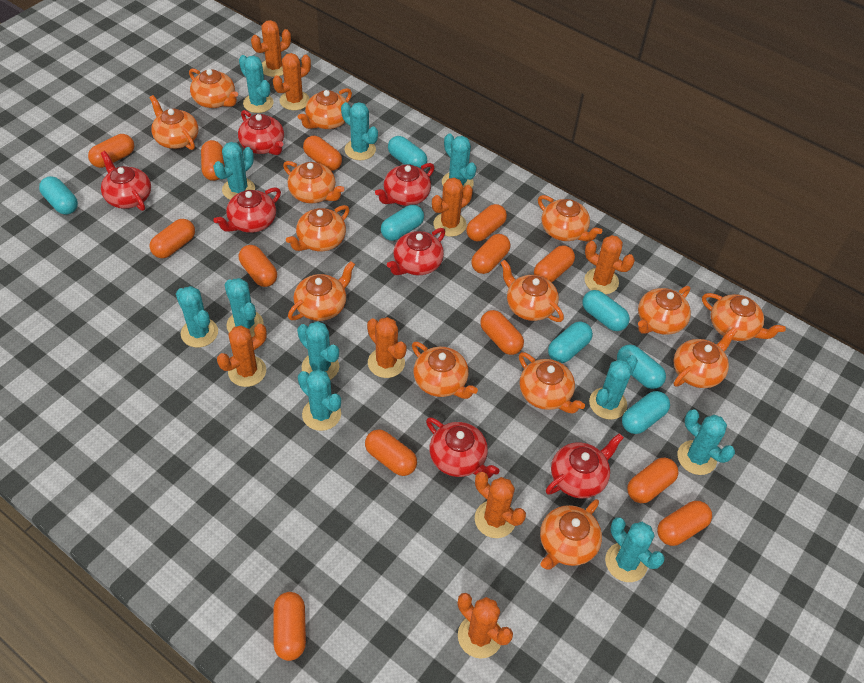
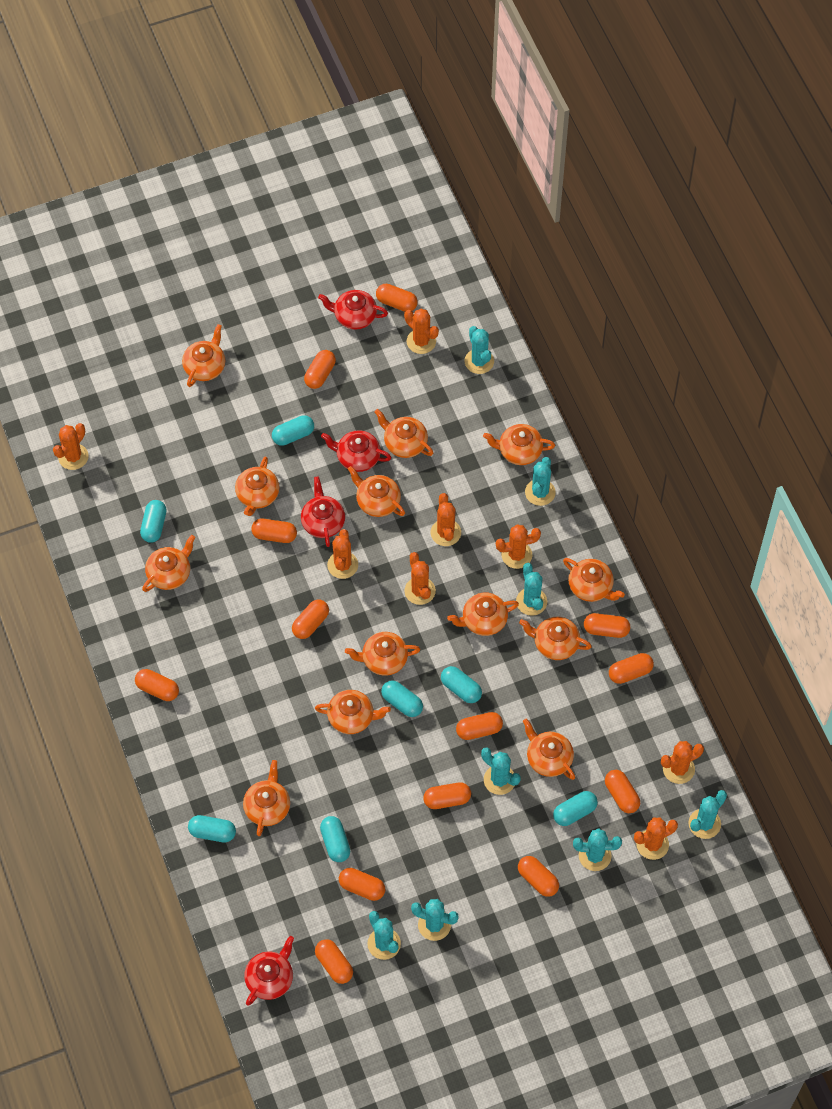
orange teapot: [149,95,198,150] [189,68,238,108] [283,161,345,203] [286,205,349,251] [288,261,355,321] [298,88,352,129] [412,342,478,399] [500,260,564,322] [519,352,585,414] [538,195,602,242] [540,499,602,570] [638,286,691,335] [673,327,737,388] [702,293,786,341] = 14 -> [142,535,195,592] [182,324,225,387] [235,456,280,516] [243,760,290,836] [315,690,391,734] [345,632,420,676] [348,466,405,517] [374,409,433,458] [447,592,519,636] [483,424,555,465] [519,617,592,660] [523,718,575,780] [563,558,625,602] = 13
red teapot: [101,151,151,211] [213,187,281,233] [238,110,284,155] [375,163,434,206] [387,228,445,275] [426,417,500,478] [546,433,624,499] = 7 -> [244,936,294,1006] [301,476,345,547] [318,290,388,330] [321,430,391,472] = 4
turquoise cactus: [176,286,218,347] [213,142,255,200] [224,278,264,337] [239,55,274,113] [297,321,339,380] [298,369,341,431] [341,102,378,160] [442,133,477,188] [589,355,638,420] [605,517,665,582] [678,409,735,475] = 11 -> [367,911,401,960] [411,899,459,941] [465,326,494,374] [481,747,521,795] [516,563,547,616] [525,457,556,506] [573,828,622,871] [689,790,727,839] = 8

